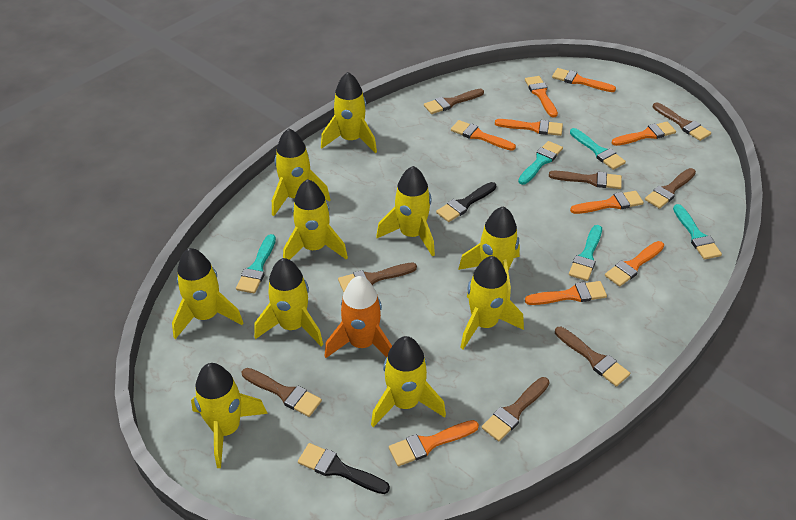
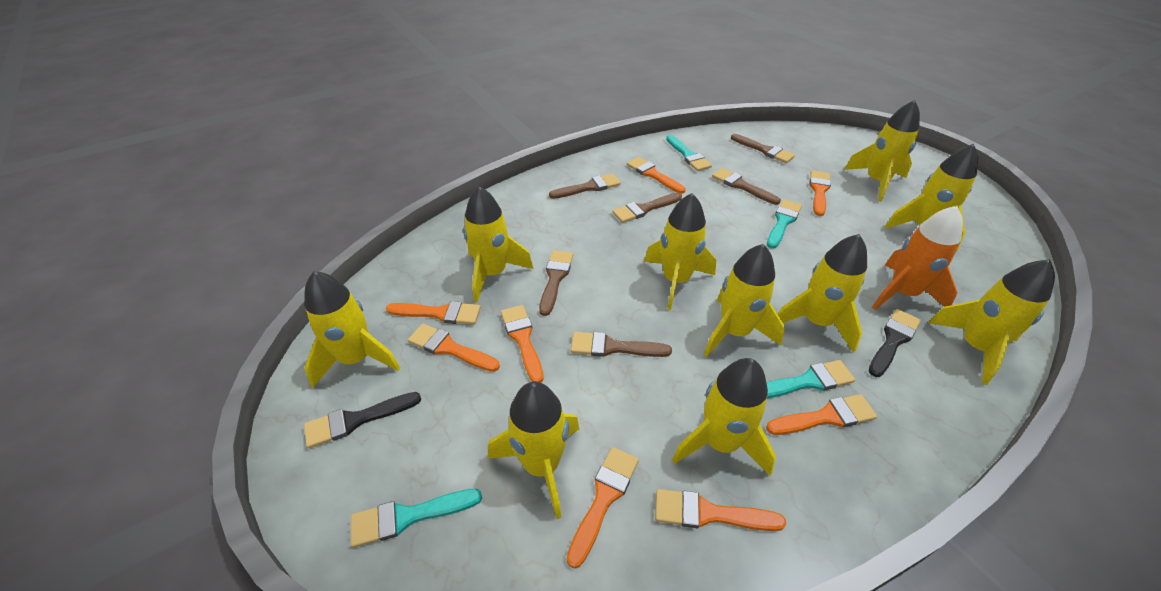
brown brush: [242,368,322,417] [338,263,417,293] [424,89,484,114] [482,377,550,441] [549,171,622,189] [555,327,630,387] [645,168,696,209] [653,103,711,141] = 8 -> [539,250,573,316] [549,174,621,199] [571,332,672,357] [612,193,682,223] [712,168,781,205] [731,134,795,163] = 6
orange brush: [389,420,479,466] [451,120,516,151] [495,119,563,136] [525,76,558,118] [525,281,607,305] [552,68,616,92] [570,191,644,214] [605,241,664,287] [612,122,676,146] = 9 -> [386,301,481,324] [408,324,500,372] [501,305,544,383] [567,447,639,568] [627,157,686,194] [655,489,786,531] [766,394,877,435] [809,170,831,216] = 8
turquoise brush: [236,234,276,294] [518,141,563,185] [569,225,602,281] [570,128,626,170] [673,204,722,260] = 5 -> [351,489,482,548] [666,135,712,171] [766,360,855,398] [767,199,802,249] = 4

